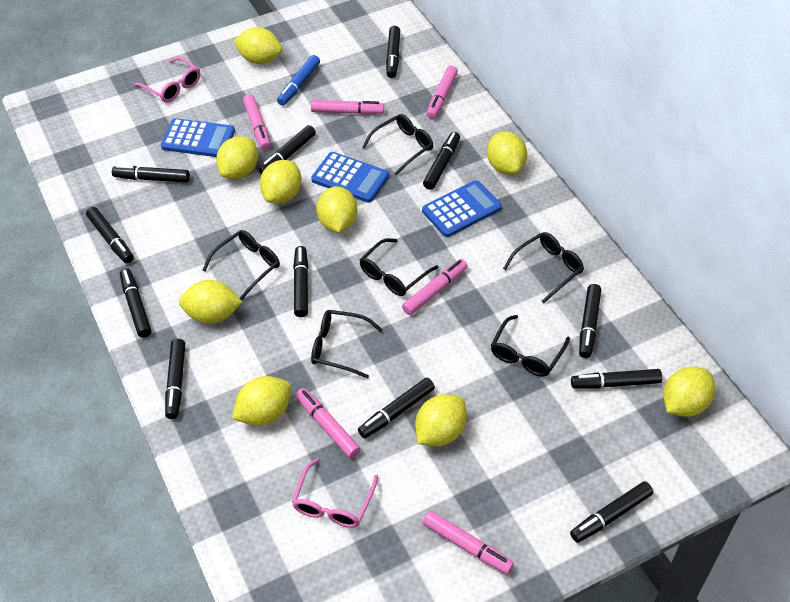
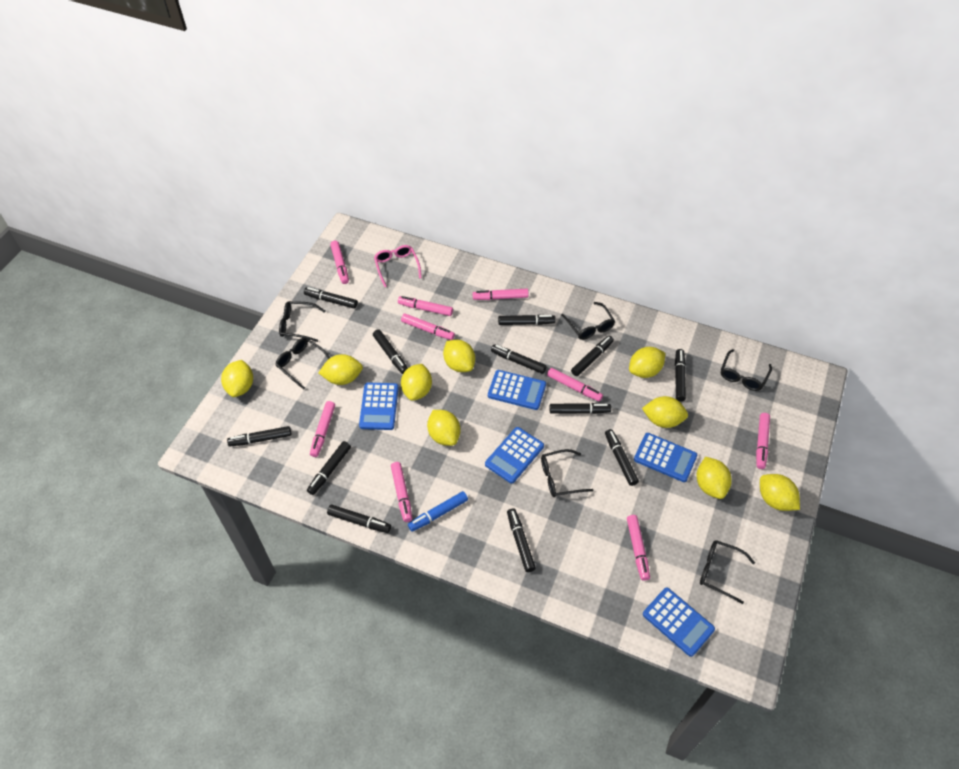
blue calculator: [161,118,235,157] [311,152,389,203] [422,180,502,237] = 3 -> [359,382,398,430] [485,427,544,484] [488,370,546,410] [634,433,697,482] [643,587,715,657] = 5
pink glasses: [134,57,200,102] [292,458,378,528] = 2 -> [374,245,422,287] = 1
pink marker: [243,94,271,150] [296,388,361,458] [311,100,384,115] [402,259,468,315] [423,511,514,574] [427,65,458,119] = 6 -> [310,401,335,457] [330,241,349,284] [391,462,412,522] [398,296,453,316] [401,313,455,340] [473,289,529,300] [547,368,603,402] [627,515,650,581] [756,413,770,469] = 9

